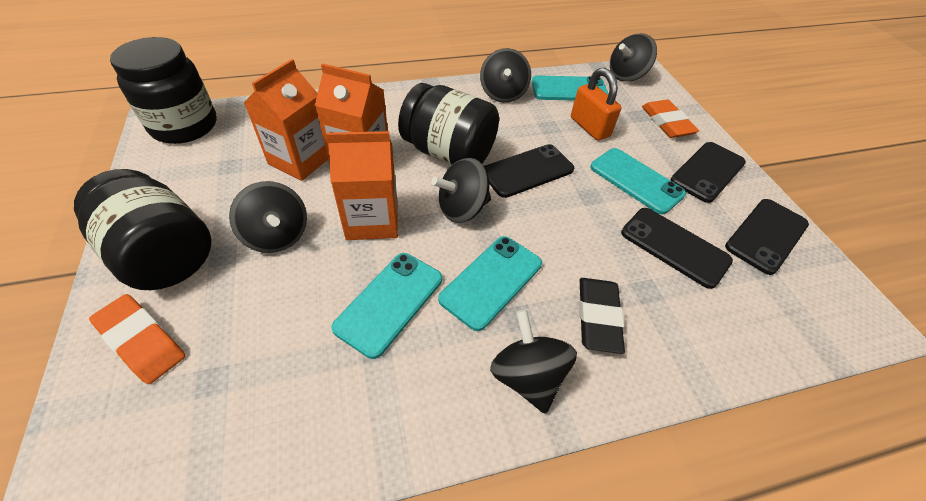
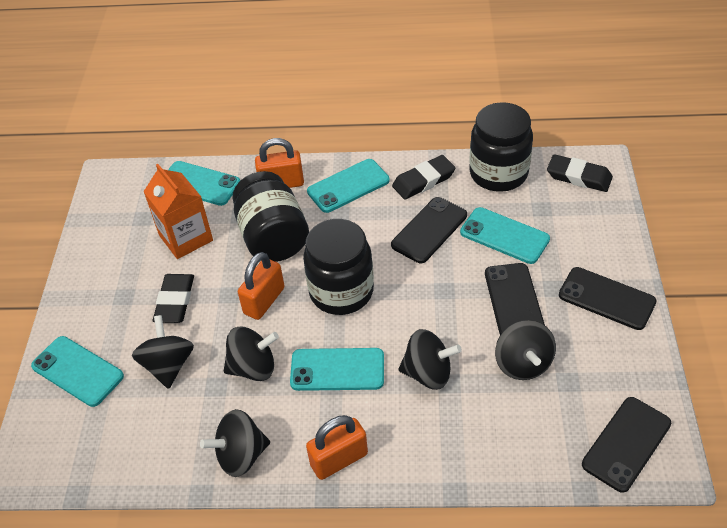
black eraser: [579,278,625,354] = 1 -> [153,274,194,323] [392,155,456,200] [547,154,613,192] = 3
orange carton: [244,59,328,181] [315,63,388,164] [326,131,398,240] = 3 -> [143,164,213,259] = 1
orange eraser: [89,294,185,384] [642,100,699,138] = 2 -> none = 0
orange padlock: [571,68,621,141] = 1 -> [238,252,284,320] [255,138,304,188] [306,415,368,480] = 3
turquoise phone: [331,253,442,359] [438,236,542,331] [532,75,609,101] [590,148,686,214] = 4 -> [31,336,124,407] [168,161,240,206] [290,348,384,391] [307,159,390,213] [460,207,550,264] = 5

